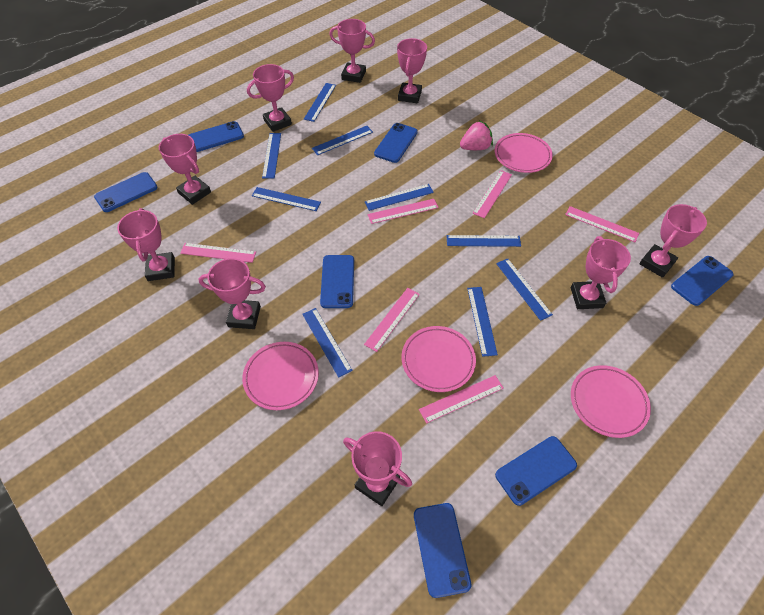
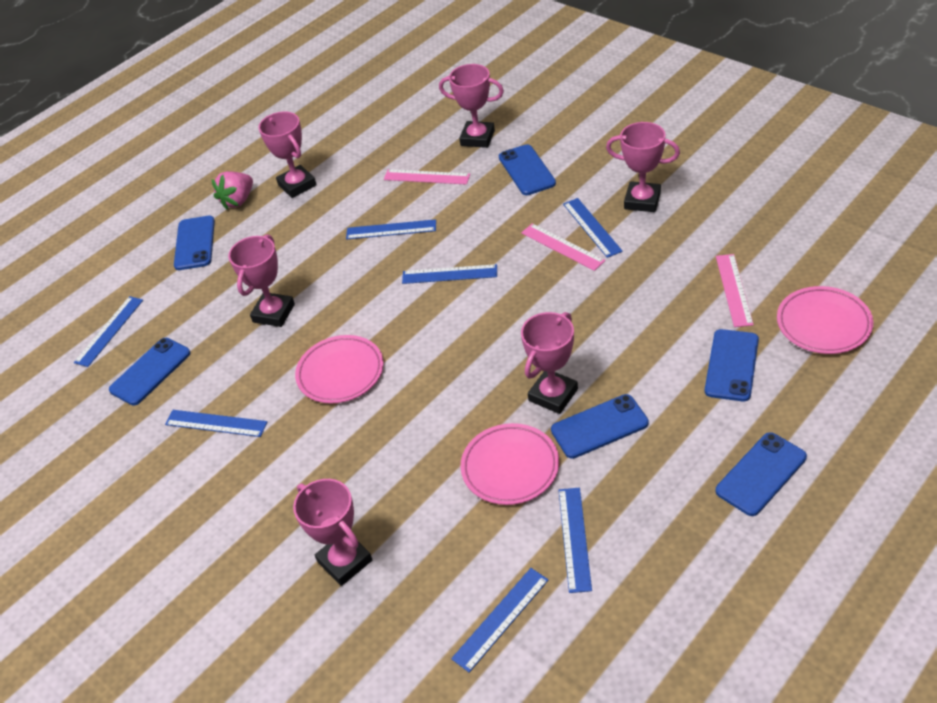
blue phone: [94,172,157,212] [189,121,244,152] [320,255,354,308] [374,123,418,163] [414,503,471,598] [495,436,577,506] [671,256,734,306] = 7 -> [109,338,190,405] [174,216,215,270] [499,144,556,195] [551,394,649,459] [705,329,759,402] [716,432,807,516] = 6
blue ruler: [252,187,321,211] [262,133,281,179] [302,308,353,378] [304,83,336,122] [312,126,373,155] [365,184,434,211] [446,235,521,247] [467,287,498,357] [496,258,553,321] = 9 -> [74,296,143,367] [165,410,267,437] [346,219,436,240] [402,264,497,284] [451,568,548,672] [558,488,592,593] [563,198,623,258] = 7
pink plate: [242,342,319,410] [401,326,476,392] [495,133,553,173] [571,365,651,438] = 4 -> [295,335,384,403] [461,423,559,505] [777,286,873,354] = 3
pink ruler: [180,243,256,263] [364,288,420,352] [368,199,439,224] [419,375,504,424] [473,170,512,218] [565,206,639,242] = 6 -> [384,169,470,185] [521,223,605,271] [716,254,754,327] = 3
pink trophy: [117,208,175,281] [159,134,211,205] [199,258,266,329] [247,64,294,132] [329,19,375,83] [343,431,412,506] [397,38,427,103] [571,236,631,309] [639,204,707,278] = 9 -> [228,234,295,327] [259,112,317,198] [293,479,372,586] [439,64,504,148] [521,312,578,414] [606,122,680,212] = 6

